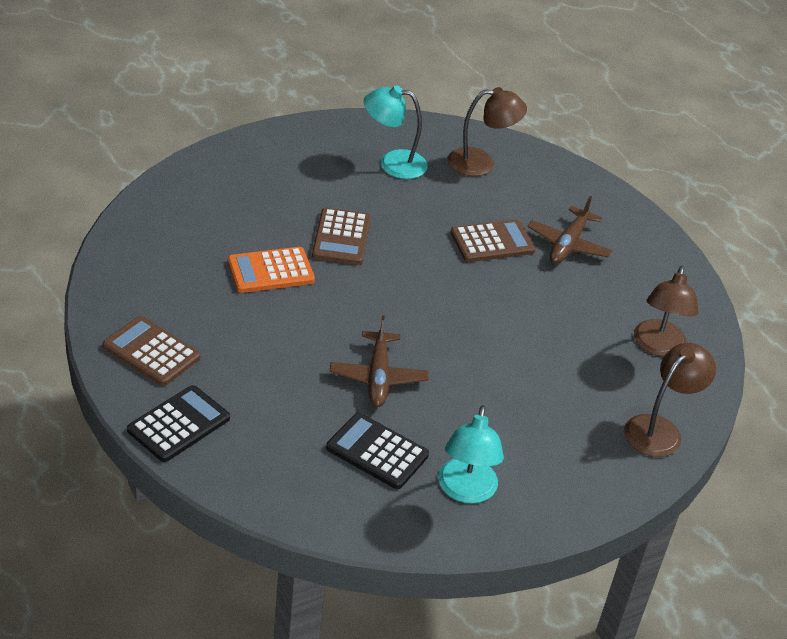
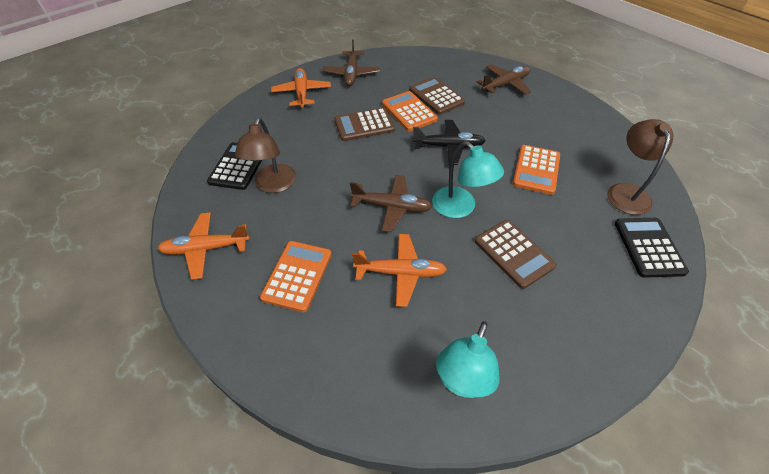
black plane: none = 0 -> [412,120,485,165] = 1
brown lamp: [447,87,527,176] [624,343,716,457] [634,266,698,357] = 3 -> [235,117,296,193] [607,119,673,215] = 2
brown plane: [330,315,429,407] [527,196,612,264] = 2 -> [323,39,380,86] [350,175,432,232] [477,64,531,95] = 3
orange calculator: [228,247,315,293] = 1 -> [260,241,332,312] [382,91,438,132] [513,145,560,195] = 3
orange plane: none = 0 -> [157,212,250,280] [271,68,331,108] [352,234,447,307] = 3

